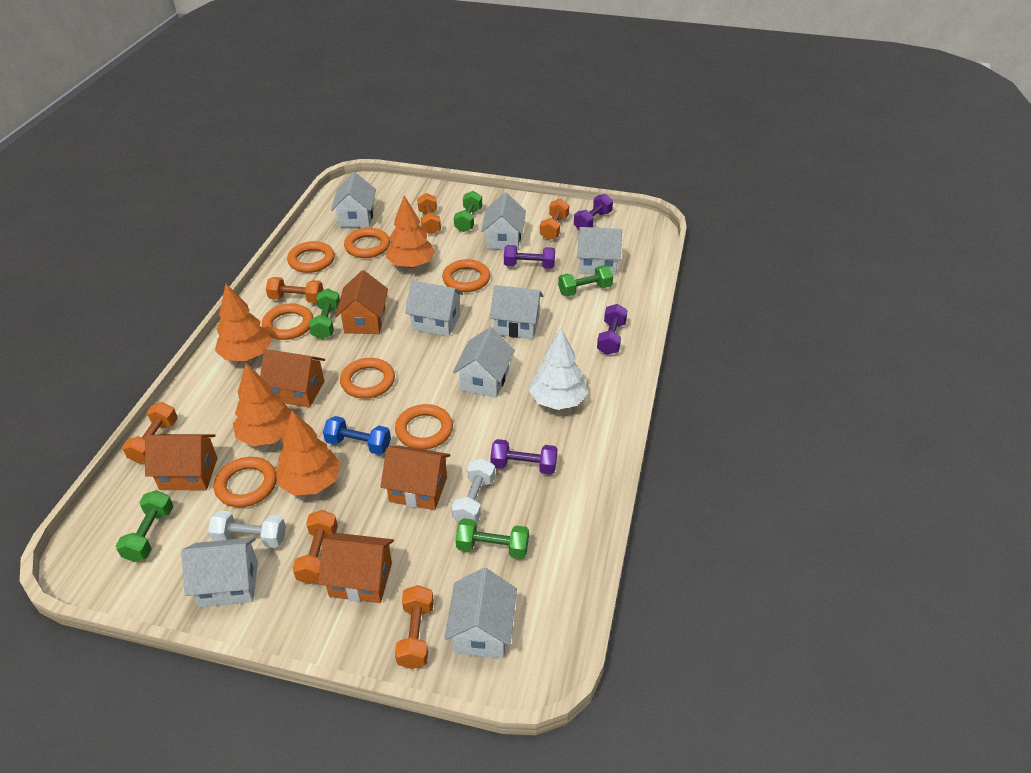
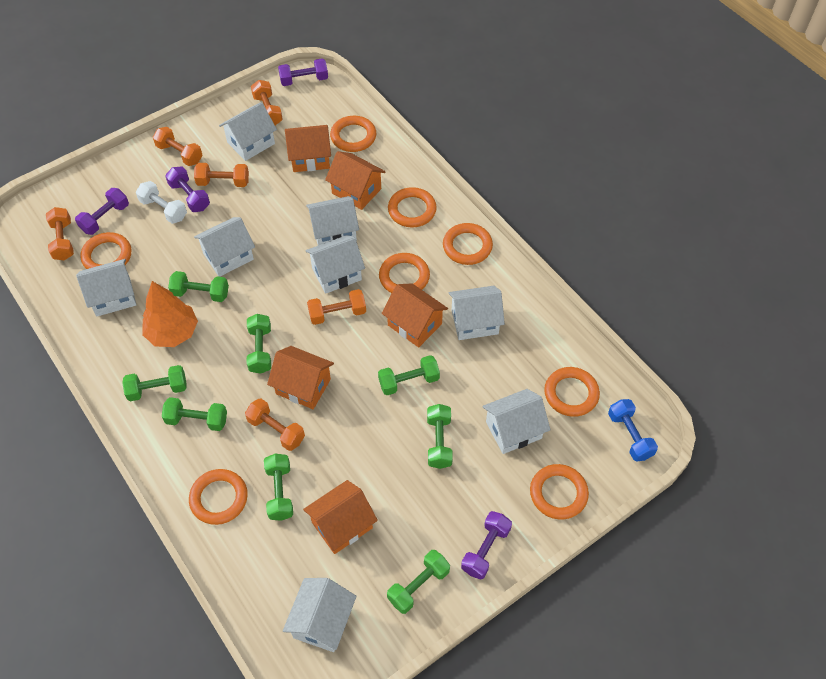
green dumbbell: [116,490,173,562] [309,288,340,339] [454,191,482,232] [455,518,529,559] [558,265,613,297] = 5 -> [122,365,187,401] [162,397,227,431] [168,271,229,302] [247,314,271,374] [264,454,293,521] [378,355,440,395] [387,550,450,614] [427,404,453,469] = 8
orange ring: [214,457,277,507] [262,303,313,340] [287,241,335,273] [340,358,395,399] [344,228,390,258] [395,404,453,449] [442,259,490,292] = 7 -> [80,232,131,269] [189,469,248,525] [330,116,376,152] [379,253,430,293] [388,187,437,227] [443,223,493,265] [530,464,589,519] [544,367,600,417] = 8
orange tree: [215,284,272,361] [233,363,292,446] [276,410,341,495] [386,195,435,268] = 4 -> [142,281,198,347] = 1
white dumbbell: [208,511,286,548] [452,458,495,523] = 2 -> [136,181,187,224] = 1
white tree: [529,329,588,410] = 1 -> none = 0

